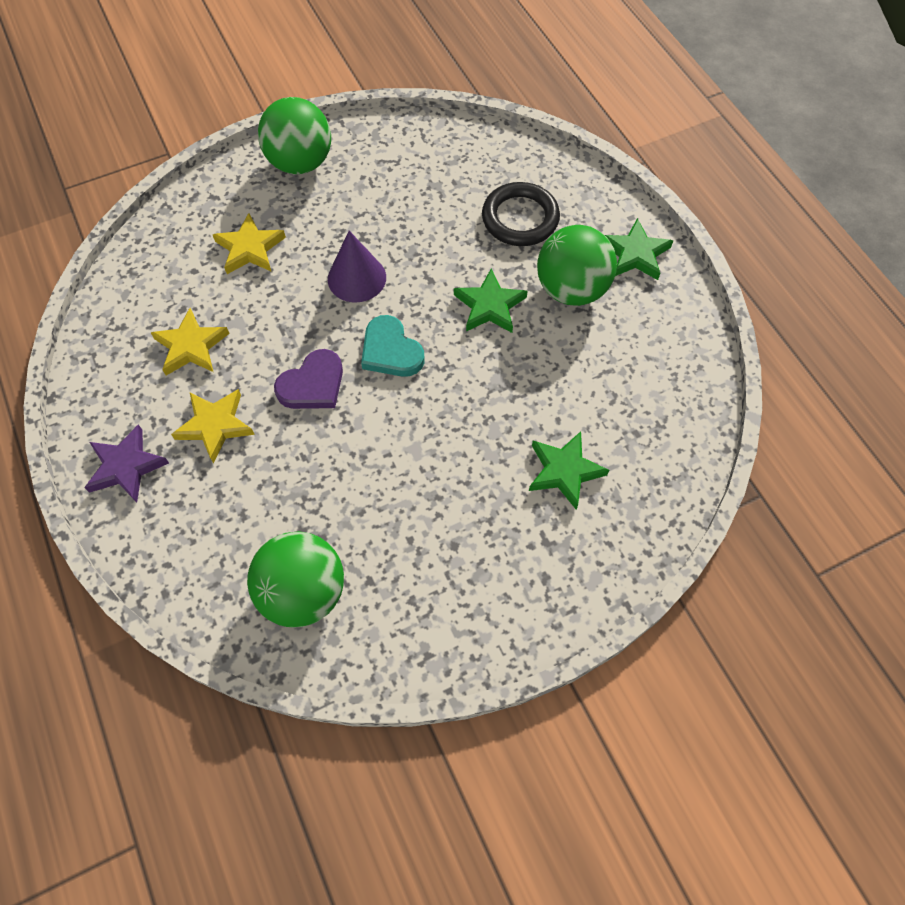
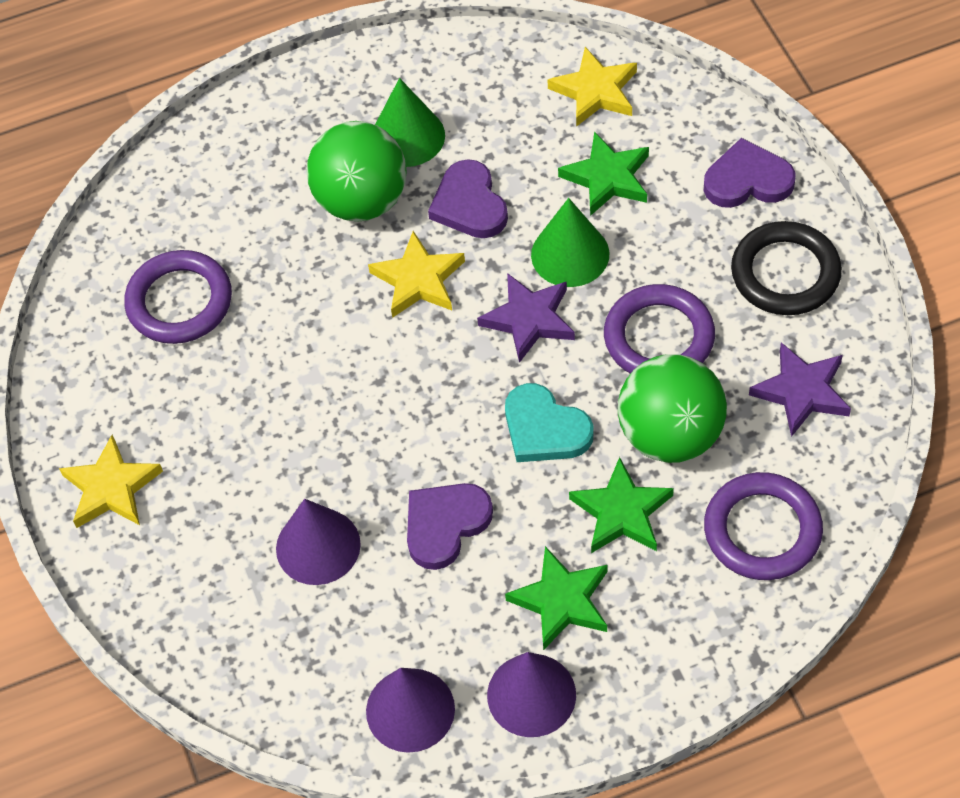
green ball: [247,531,344,628] [258,97,331,174] [537,225,617,306] = 3 -> [307,121,407,222] [618,354,727,463] = 2
green cone: none = 0 -> [375,78,445,167] [531,198,609,287] = 2
purple cone: [328,231,386,302] = 1 -> [276,499,361,585] [366,668,455,753] [487,652,576,737] = 3
purple heart: [274,349,343,409] = 1 -> [407,483,493,570] [428,159,508,238] [704,138,795,208] = 3
purple ring: none = 0 -> [124,250,232,344] [604,284,715,374] [704,472,823,580] = 3
purple star: [84,424,169,503] = 1 -> [477,273,575,363] [749,342,851,437] = 2

